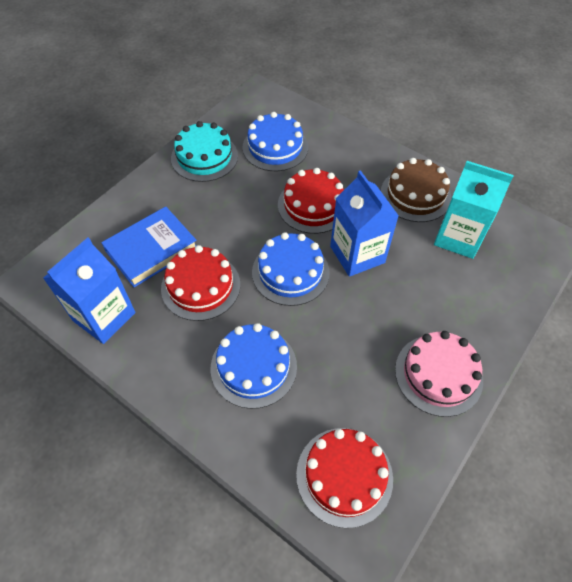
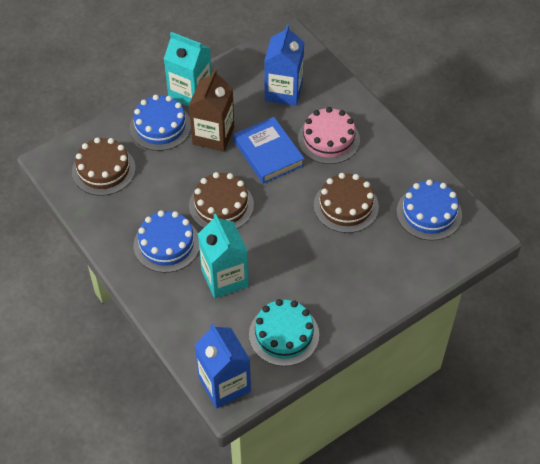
brown cake: [381,158,451,222] = 1 -> [72,137,136,196] [189,172,254,229] [314,173,379,233] = 3
brown carton: none = 0 -> [189,69,234,152] = 1
red cake: [161,245,240,321] [278,168,344,234] [296,428,393,528] = 3 -> none = 0
turquoise carton: [434,161,514,259] = 1 -> [164,32,212,106] [198,214,249,298] = 2

